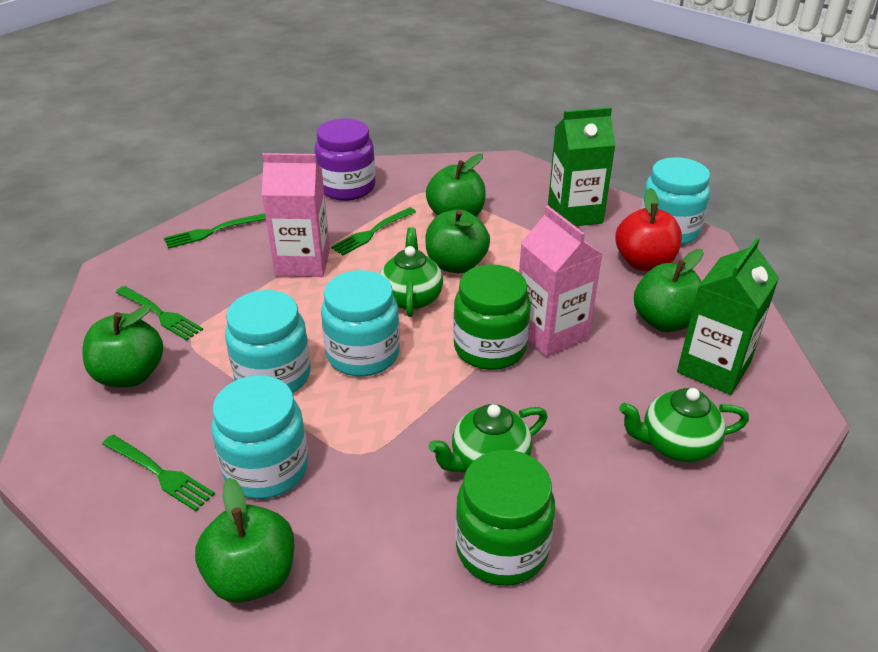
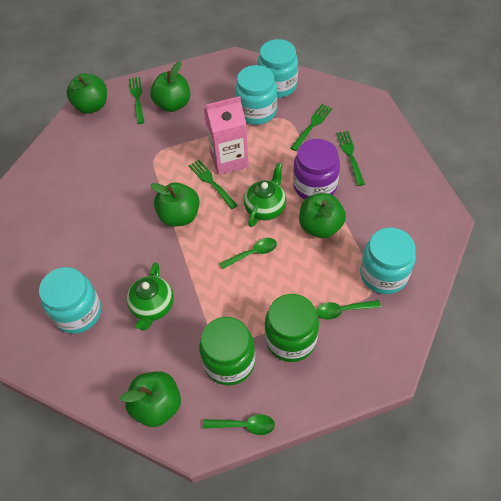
green carton: [548,107,616,226] [677,238,779,395] = 2 -> none = 0
green spoon: none = 0 -> [203,414,275,435] [219,238,277,269] [316,300,381,320] = 3
green teapot: [380,227,443,317] [429,404,547,472] [619,388,749,462] = 3 -> [127,262,174,331] [244,163,286,227] = 2
pink carton: [262,153,330,277] [519,206,603,357] = 2 -> [204,96,249,175] = 1
red apple: [615,188,682,271] = 1 -> none = 0

